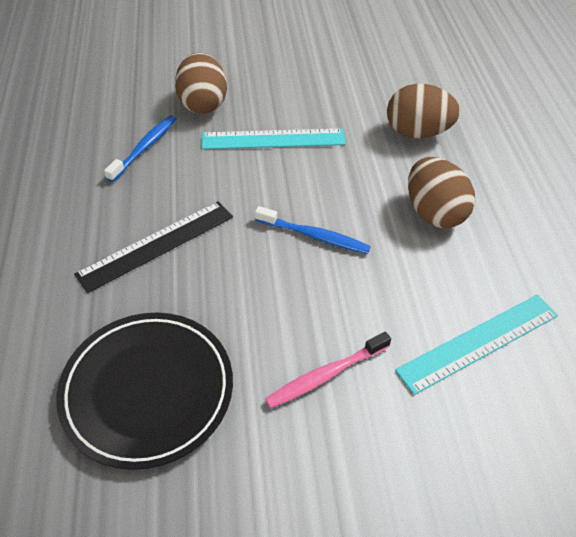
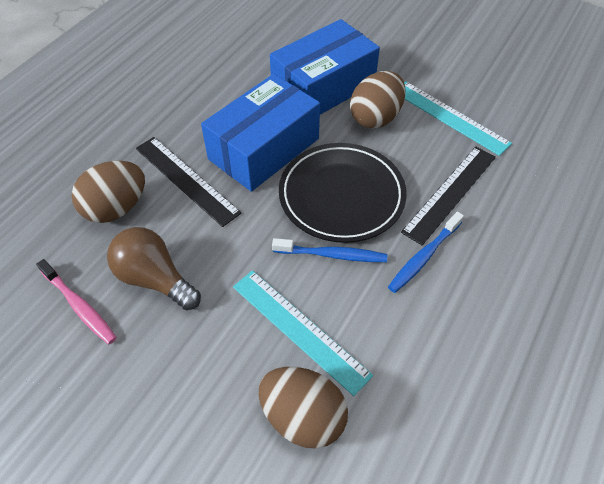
black ruler: [74,201,233,293] = 1 -> [136,137,241,227] [401,147,496,245] = 2
blue box: none = 0 -> [201,74,320,192] [270,19,380,115] = 2
brown light bulb: none = 0 -> [107,227,201,310] = 1

